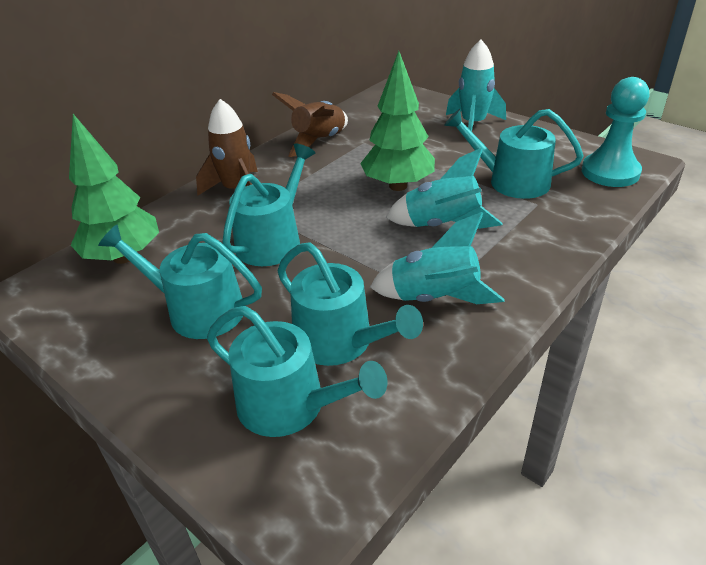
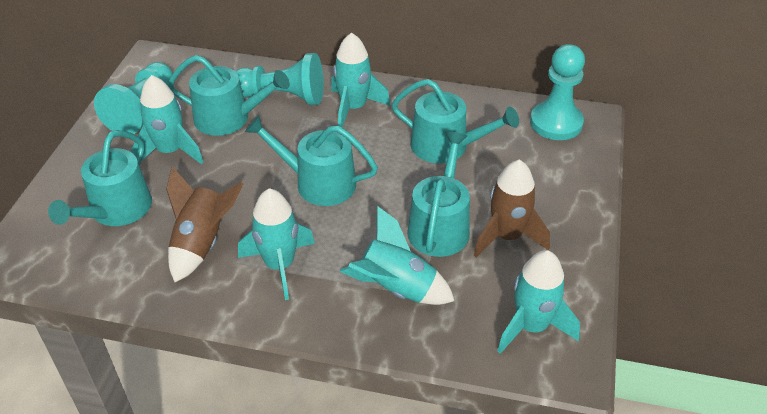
green tree: [69,114,159,264] [360,51,435,191] = 2 -> none = 0
turquoise pawn: [582,77,649,187] = 1 -> [94,62,173,134] [235,53,324,105] [530,44,585,140] = 3
turquoise rocket: [370,212,504,304] [386,148,503,229] [446,40,506,132] = 3 -> [131,75,204,164] [238,188,315,300] [331,32,390,127] [340,206,455,305] [497,250,580,354] = 5

